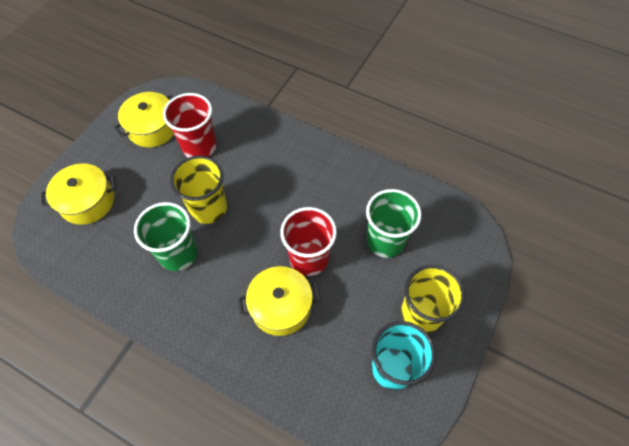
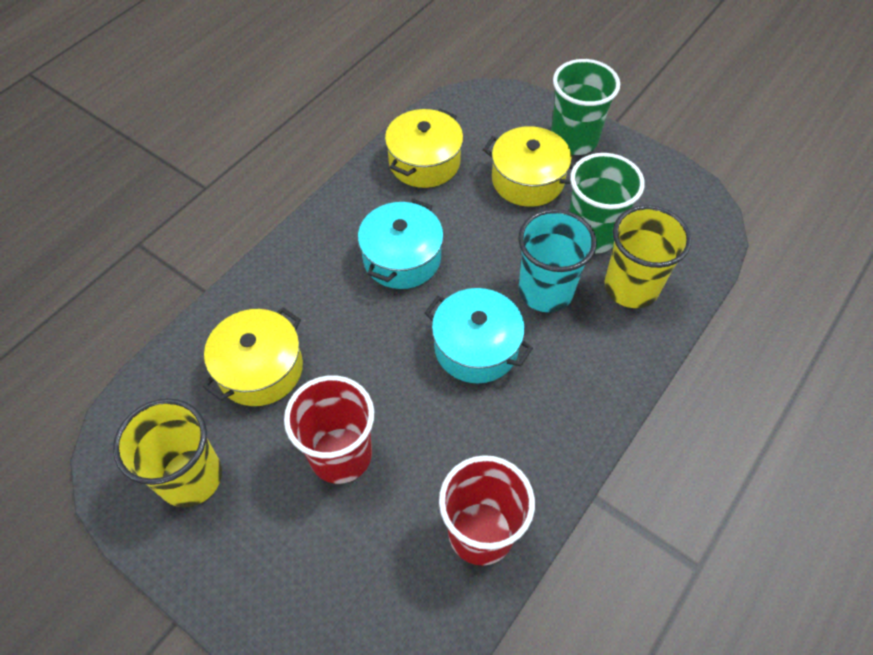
turquoise pot: none = 0 -> [358,199,444,289] [425,288,533,383] = 2

